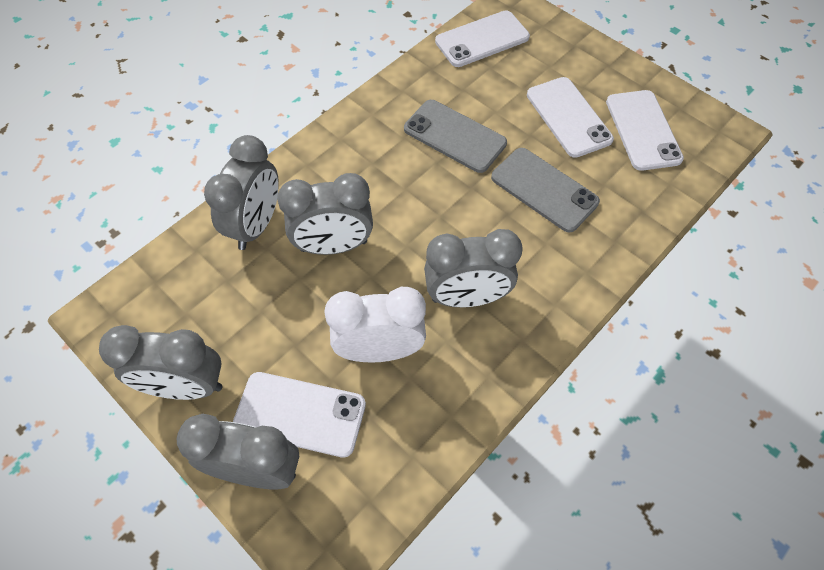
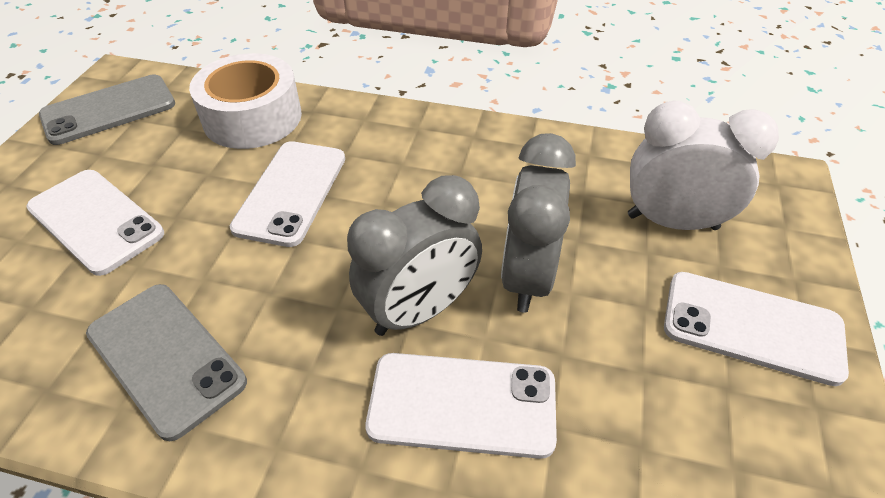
grey clock: [99,325,222,400] [177,414,300,490] [204,135,279,250] [277,173,373,255] [424,229,522,307] = 5 -> [347,175,482,336] [501,133,576,313] = 2
white tape: none = 0 -> [189,53,302,149] = 1

